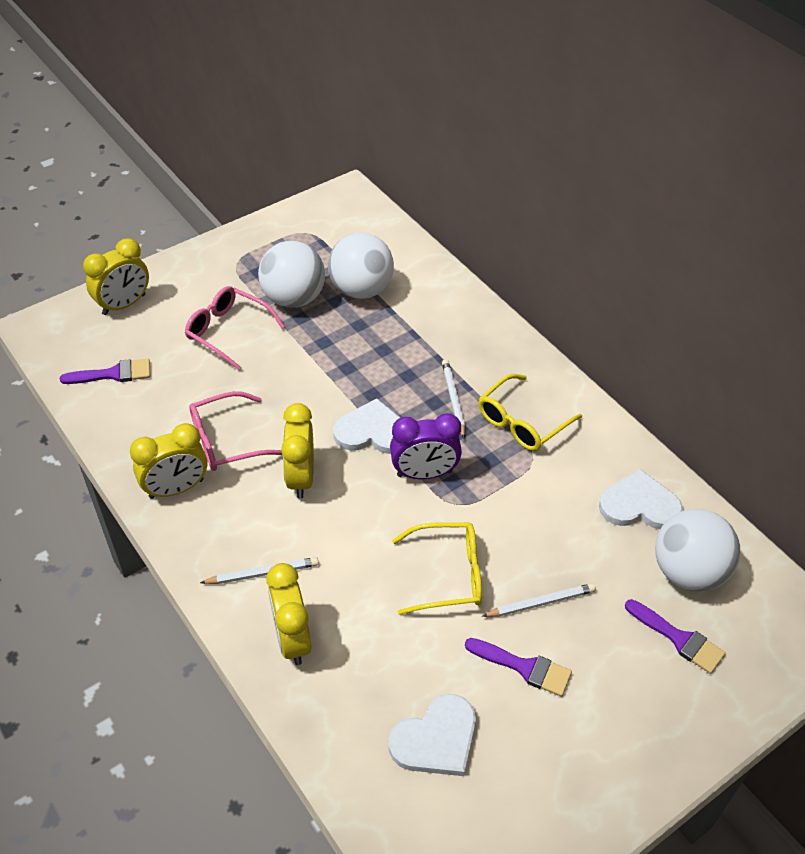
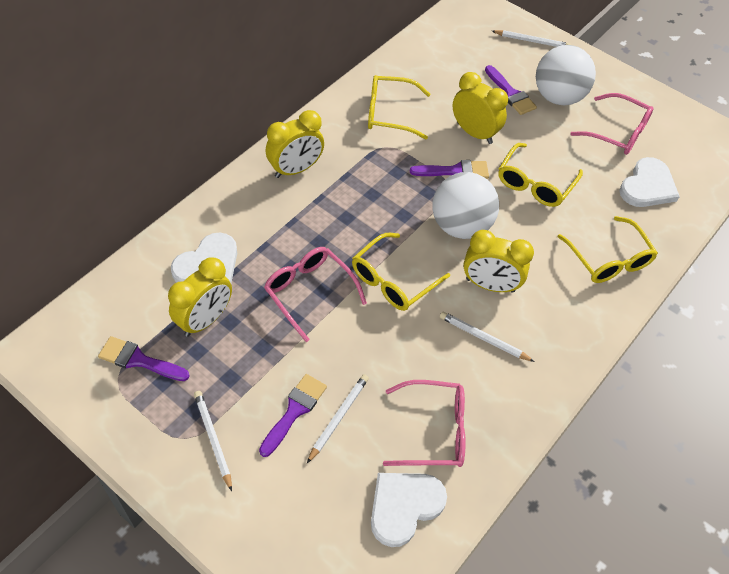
pink glasses: [185,286,285,370] [189,391,282,471] = 2 -> [264,247,367,342] [383,380,466,467] [570,93,654,155] = 3
purple brush: [60,359,150,384] [465,638,572,697] [625,599,726,674] = 3 -> [98,336,190,381] [259,374,327,457] [410,160,489,179] [485,65,537,115] = 4
purple clock: [390,413,462,479] = 1 -> none = 0
white ball: [258,241,325,308] [328,232,394,299] [655,509,740,592] = 3 -> [432,172,499,239] [536,45,596,105] = 2
white pencil: [200,557,319,584] [442,359,465,439] [482,583,596,617] = 3 -> [194,391,232,491] [307,374,369,463] [440,312,535,362] [492,30,571,47] = 4
yellow glasses: [392,522,482,615] [478,374,582,451] = 2 -> [352,233,450,311] [368,75,431,139] [498,143,583,207] [557,216,658,283] = 4

